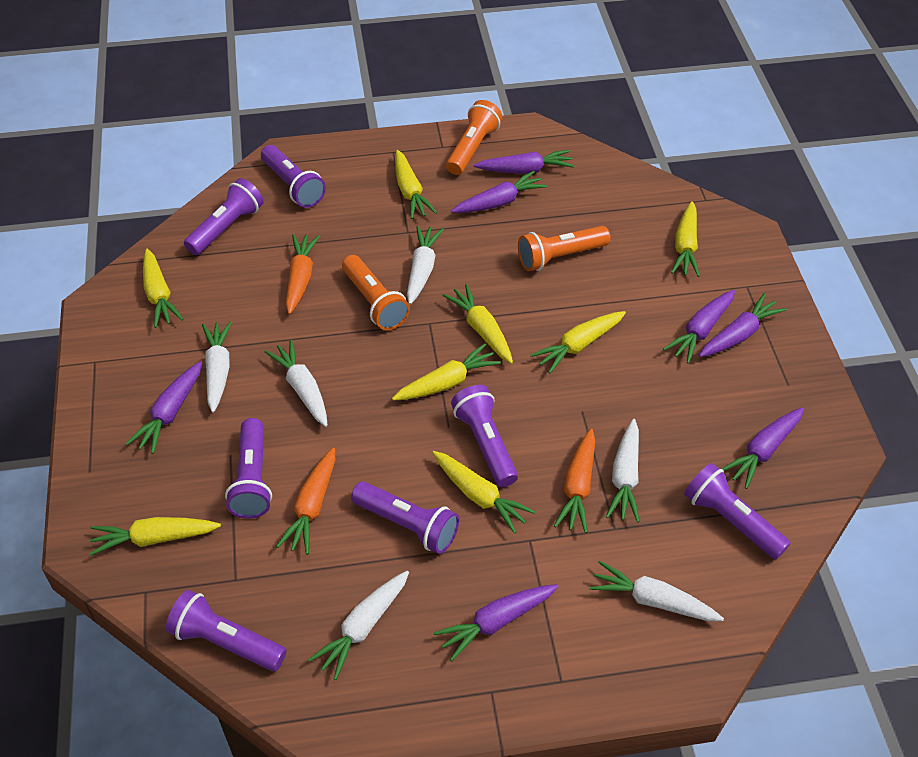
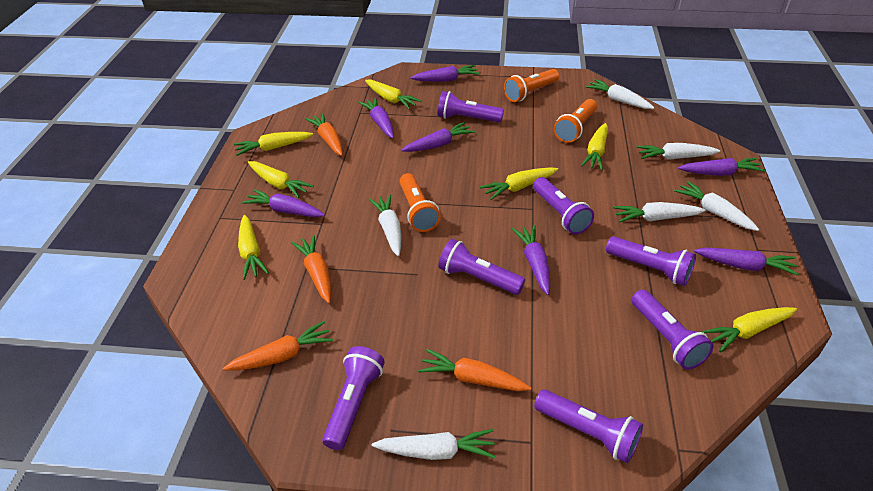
orange carrot: [276,448,335,555] [286,234,320,314] [554,428,595,533] = 3 -> [223,321,333,371] [291,235,331,303] [305,113,343,156] [418,349,531,391] = 4
yellow carrot: [89,517,221,556] [143,248,184,328] [392,343,501,400] [395,150,437,219] [432,451,536,534] [442,284,513,364] [530,311,626,374] [671,201,700,277] = 8 -> [234,132,313,156] [238,215,269,280] [248,161,314,198] [365,80,422,109] [480,167,558,200] [581,123,608,170] [702,307,797,353] = 7

